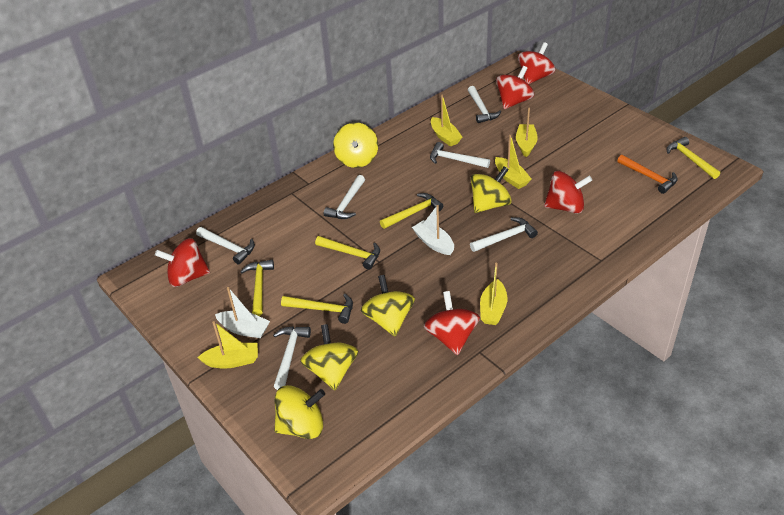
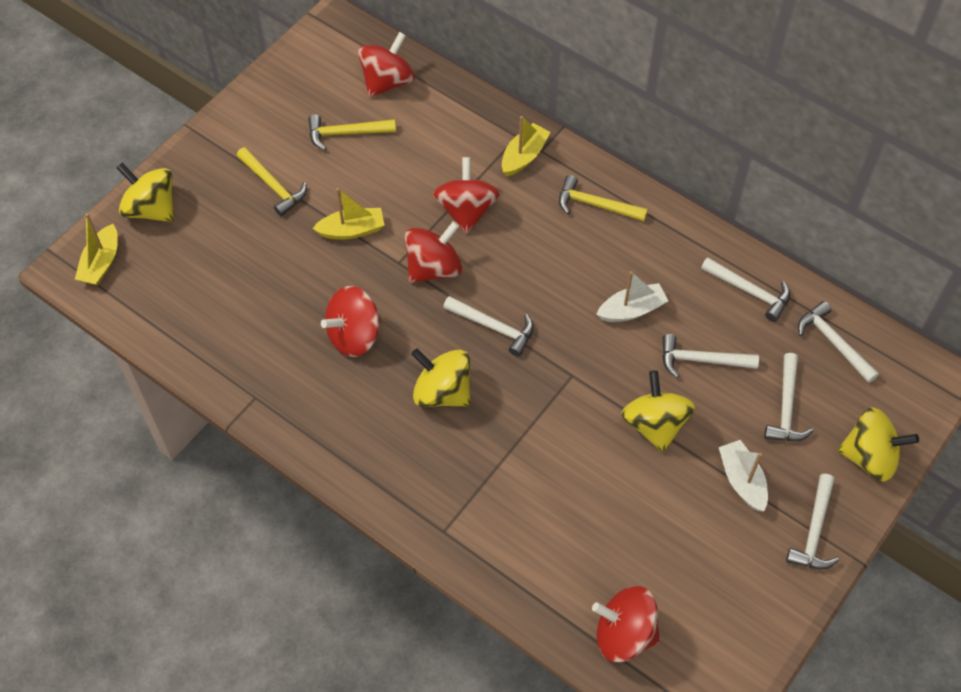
orange hammer: [617,155,678,194] = 1 -> none = 0
yellow boat: [198,321,258,369] [431,95,462,147] [480,263,507,325] [495,135,532,189] [516,108,538,157] = 5 -> [75,213,118,285] [312,188,385,240] [502,116,551,176] = 3
yellow hammer: [240,260,274,316] [281,294,353,324] [315,236,380,270] [380,193,443,229] [667,137,720,179] = 5 -> [237,147,307,216] [308,114,396,150] [559,175,648,221] = 3
yellow spinning top: [274,385,325,439] [300,324,358,390] [333,122,378,168] [361,275,415,337] [470,166,512,213] = 5 -> [117,163,174,222] [411,348,470,407] [621,371,695,452] [838,407,919,482] = 4

